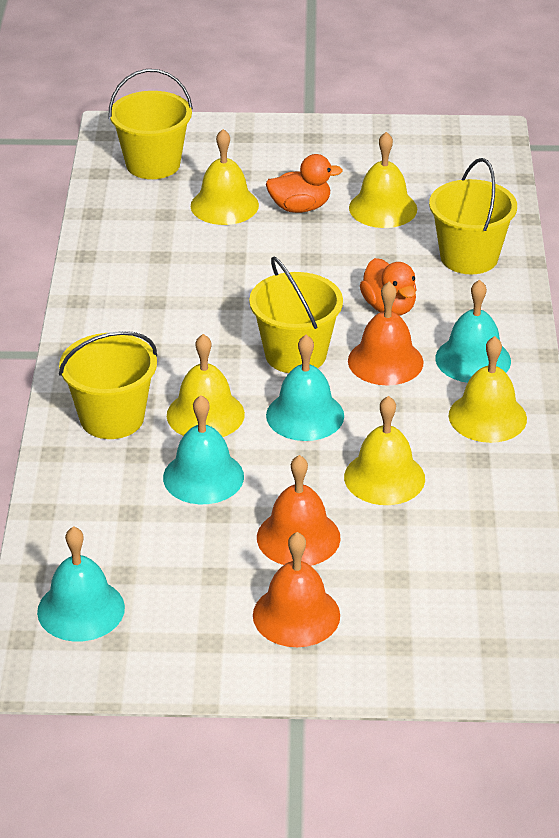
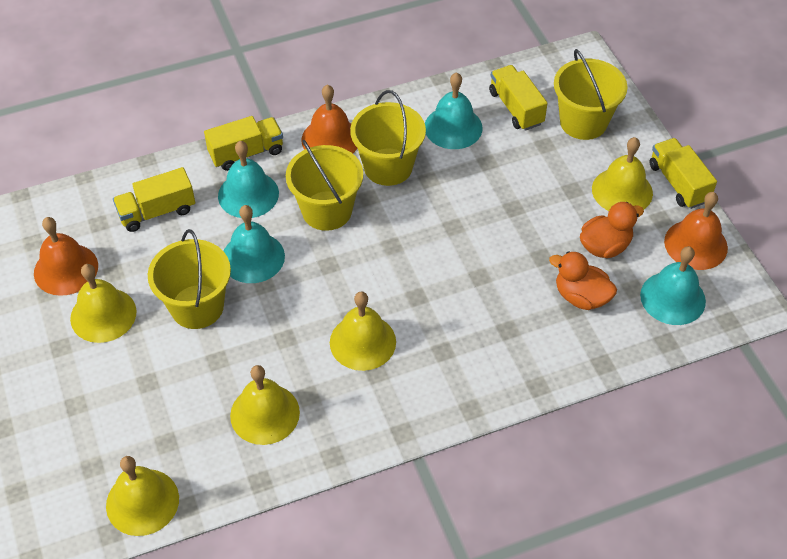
yellow truck: none = 0 -> [113,167,195,232] [204,116,283,171] [489,65,547,131] [649,138,717,209] = 4

